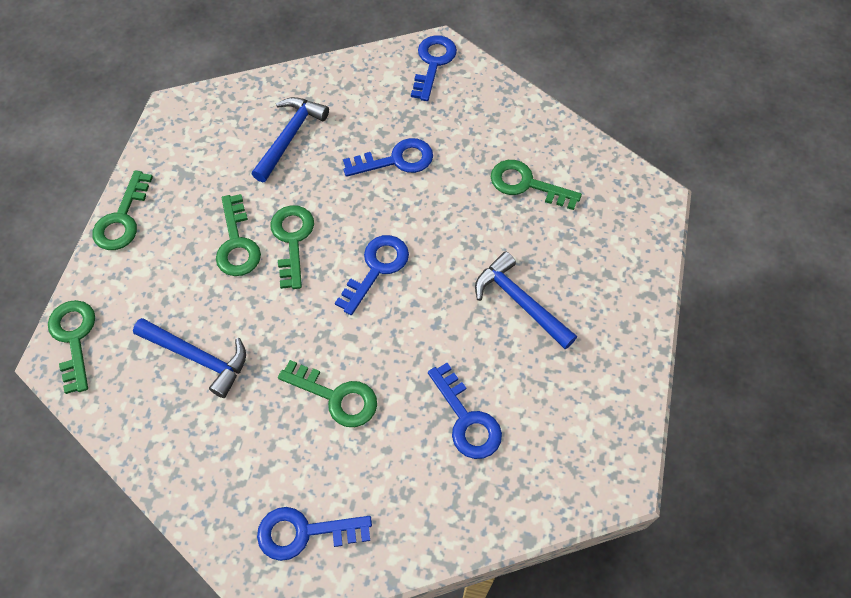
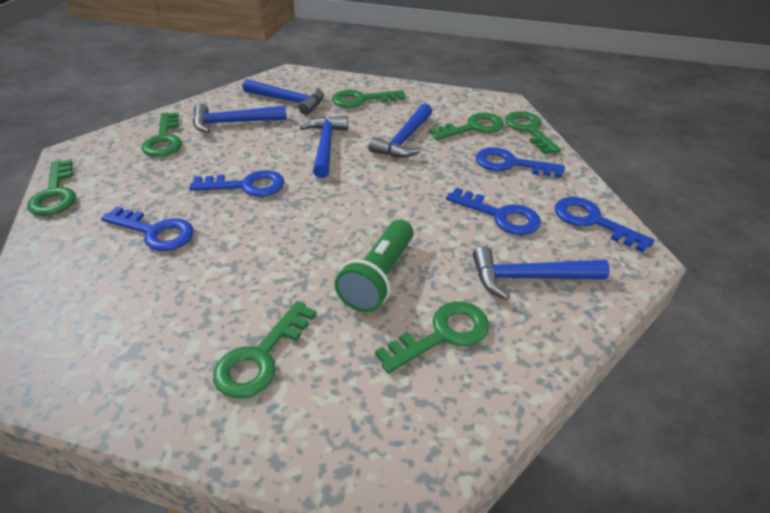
blue hammer: [133,318,246,398] [252,97,329,182] [475,251,577,349] = 3 -> [193,104,287,133] [243,79,324,115] [300,116,348,178] [369,103,432,158] [473,246,610,300] = 5
green flashlight: none = 0 -> [335,220,413,312] = 1
green key: [48,300,95,394] [93,171,153,250] [216,194,261,276] [270,205,314,289] [278,360,377,427] [491,160,582,210] = 6 -> [27,159,76,216] [141,113,182,157] [213,301,317,398] [332,90,405,108] [375,301,489,373] [429,113,504,140] [505,111,561,154] = 7

